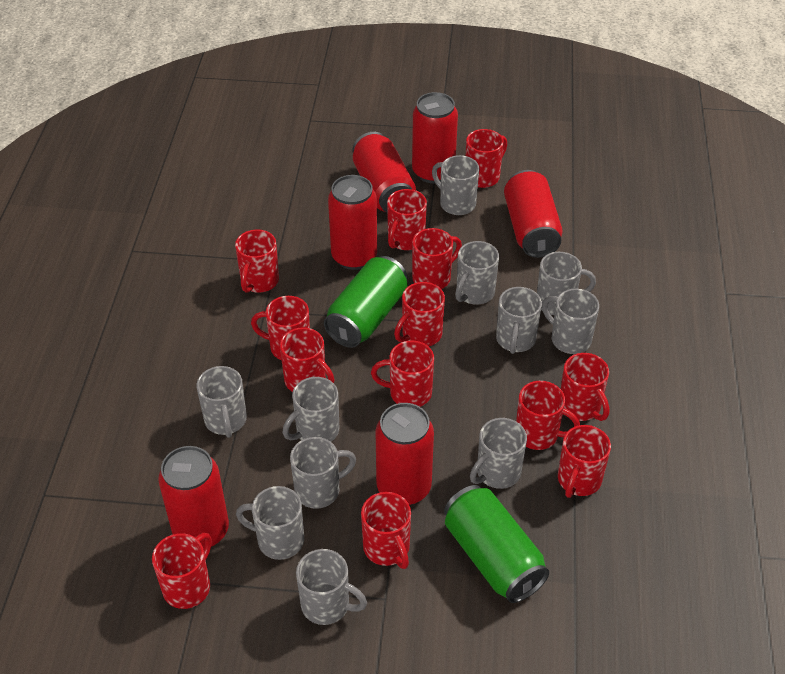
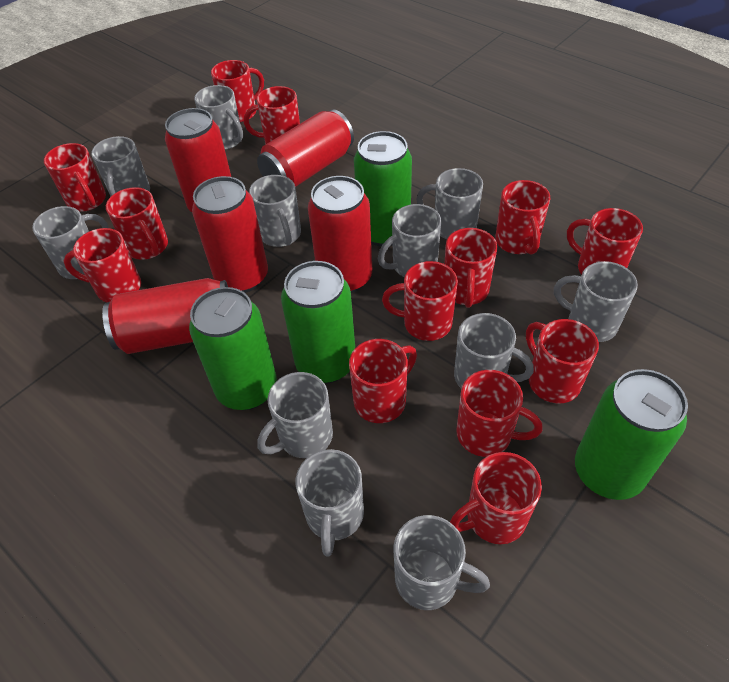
green can: [324,256,407,348] [444,485,549,603] = 2 -> [189,287,277,410] [281,261,355,384] [354,131,412,246] [575,369,688,500] = 4
red can: [158,446,229,550] [328,175,377,270] [352,132,416,212] [375,403,434,505] [412,92,458,183] [504,170,563,258] = 6 -> [102,278,228,354] [165,108,231,212] [192,176,268,293] [257,109,354,187] [308,176,372,293] = 5

